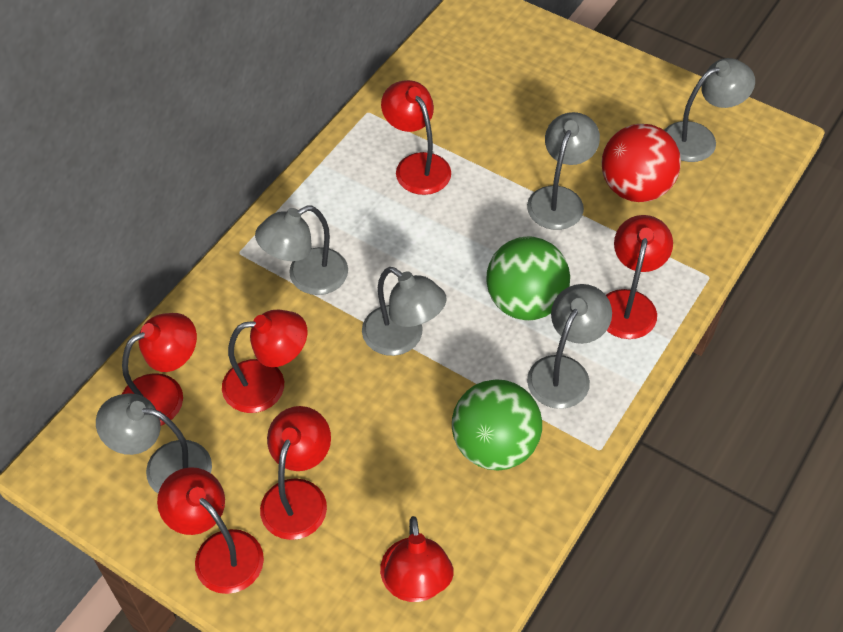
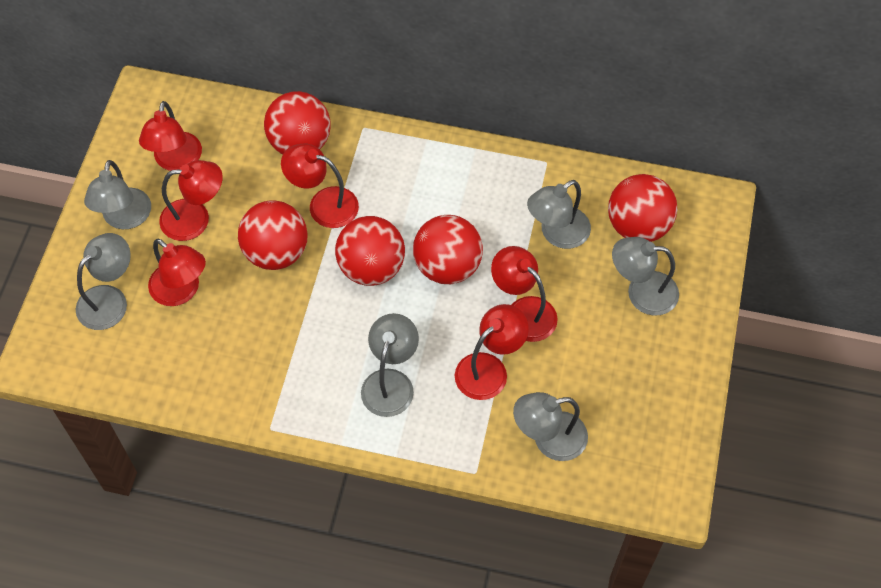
green ball: [452,379,542,471] [486,237,570,320] = 2 -> none = 0
red ball: [602,124,681,202] = 1 -> [238,200,308,270] [264,91,331,154] [335,216,405,286] [413,215,483,284] [608,174,677,242] = 5
red lamp: [122,313,197,426] [157,467,264,594] [222,309,307,413] [260,406,331,540] [380,516,454,602] [381,80,451,195] [606,215,673,339] = 7 -> [139,101,202,171] [148,239,206,306] [159,160,223,241] [281,144,359,228] [455,304,529,400] [491,246,558,342] = 6

